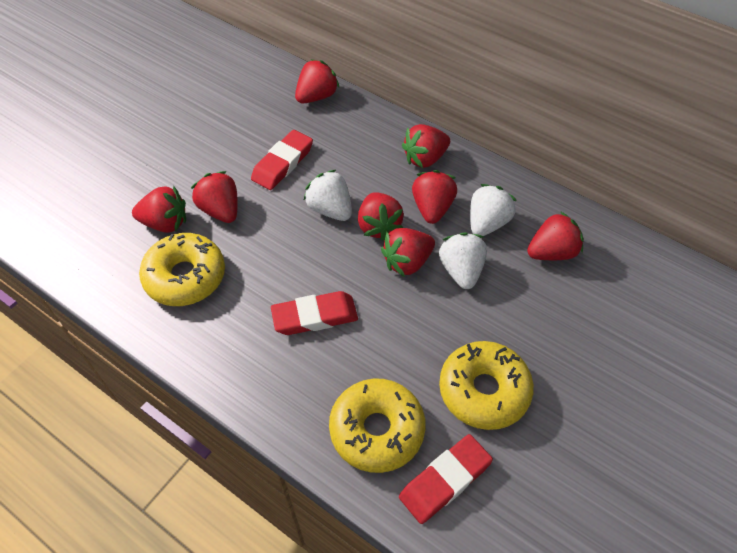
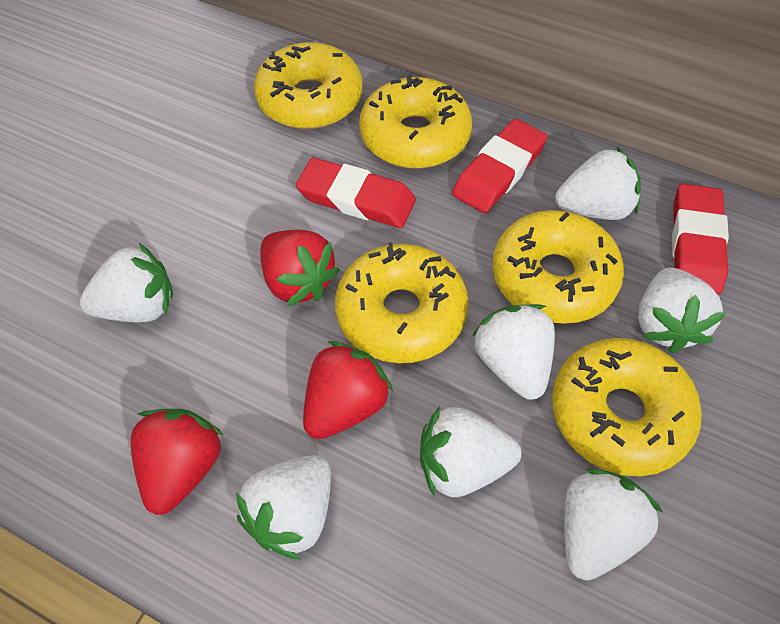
red strawberry: [132,186,186,233] [191,171,238,223] [295,59,339,103] [358,192,404,241] [381,228,435,277] [402,124,450,168] [412,170,457,224] [527,211,584,260] = 8 -> [131,409,223,515] [260,230,340,306] [303,341,393,439] = 3
white strawberry: [303,170,352,221] [439,232,487,289] [470,184,517,236] = 3 -> [80,243,173,322] [236,455,331,560] [420,406,521,497] [472,304,555,400] [555,147,641,220] [564,468,663,580] [638,267,726,353] = 7
yellow donut: [139,233,225,306] [329,379,426,473] [439,341,534,430] = 3 -> [254,42,363,129] [335,242,469,363] [359,74,472,169] [492,210,624,324] [552,338,702,476] = 5

